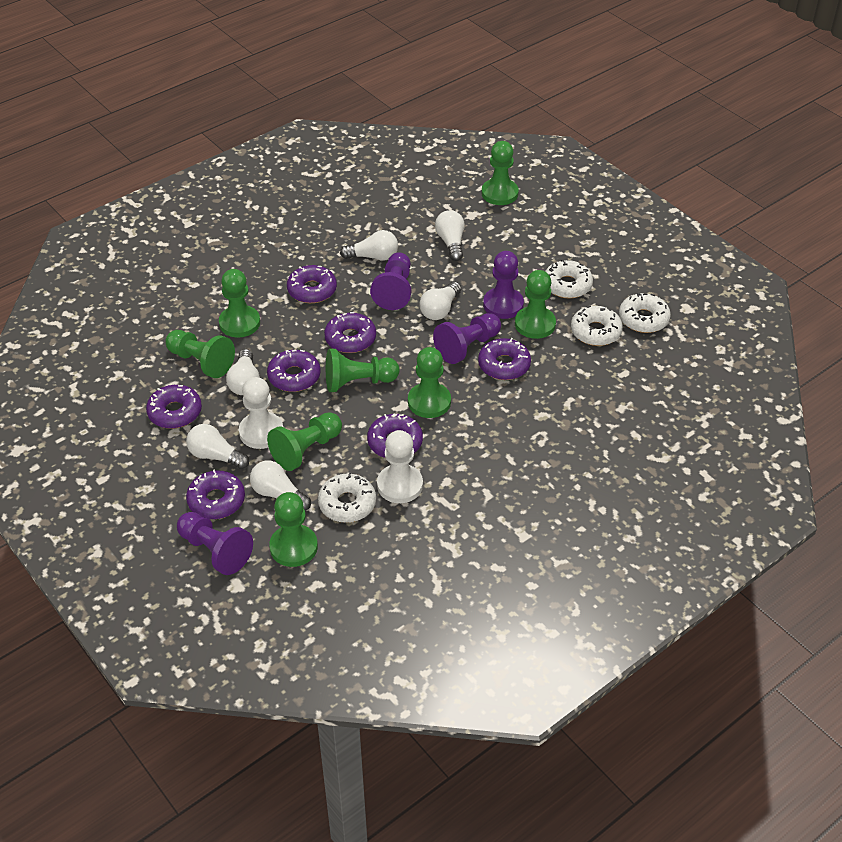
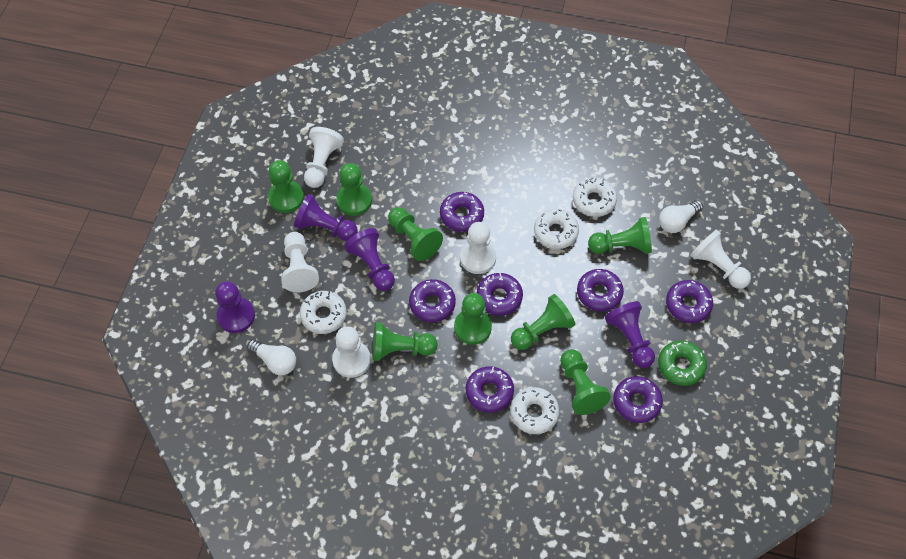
green donut: none = 0 -> [658,341,707,386] = 1
white light bulb: [186,424,249,469] [226,349,260,395] [250,460,311,511] [340,230,398,261] [419,282,461,320] [435,210,465,261] = 6 -> [247,339,296,375] [659,200,703,233] = 2
white pawn: [239,377,283,449] [377,430,423,503] = 2 -> [281,232,319,292] [304,127,344,188] [332,326,371,378] [460,222,496,274] [690,229,751,289] = 5

